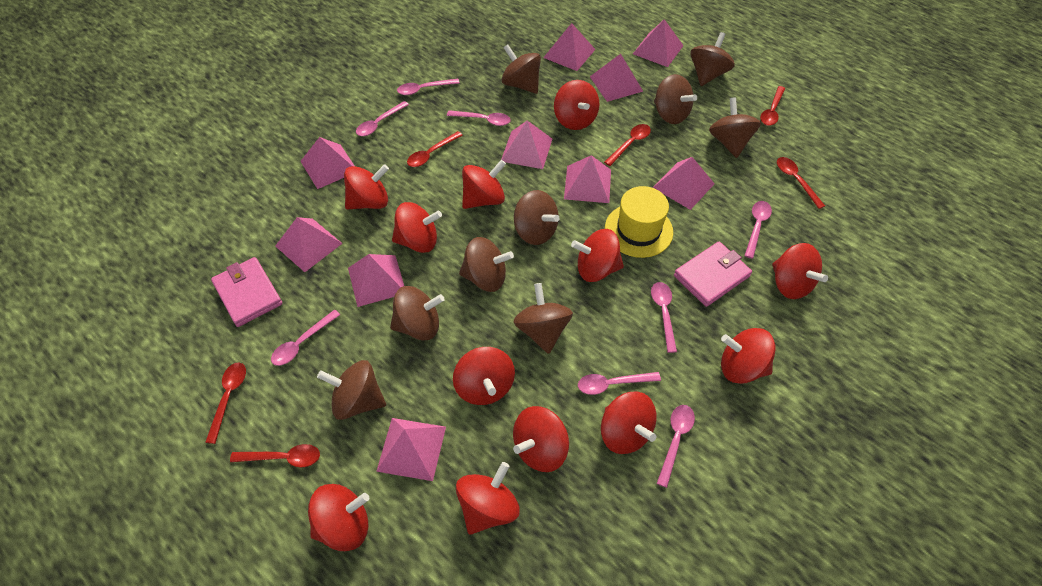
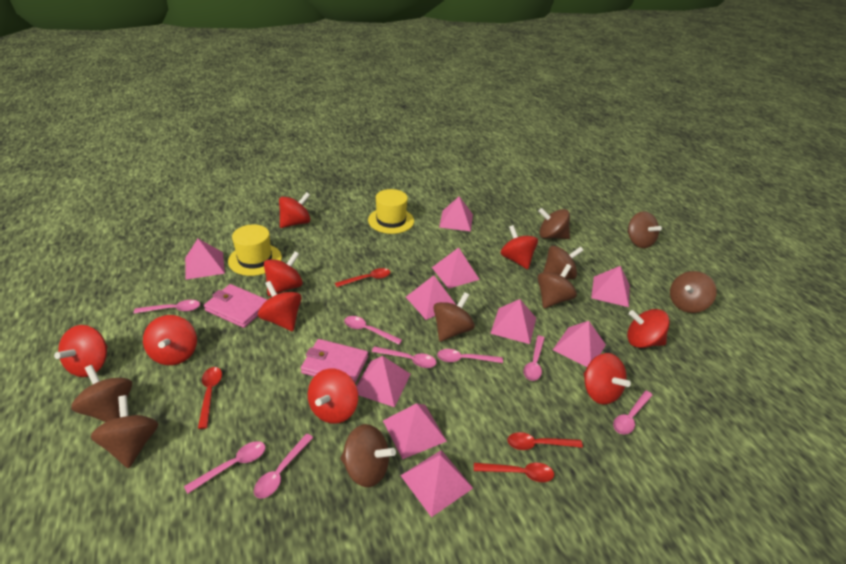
red spinning top: [308,484,369,551] [344,164,389,210] [392,202,442,253] [453,347,515,405] [456,462,520,535] [462,160,506,209] [513,406,569,472] [554,80,599,130] [571,229,624,282] [601,392,657,454] [721,328,775,384] [772,243,828,299] = 12 -> [54,325,108,377] [143,315,197,365] [258,281,302,331] [264,251,303,296] [279,192,310,228] [308,369,358,424] [501,225,538,269] [584,353,631,405] [627,309,670,348] = 9
red spoon: [205,363,246,444] [230,444,320,467] [407,131,463,167] [604,124,651,166] [760,86,785,126] [777,157,825,209] = 6 -> [198,367,222,429] [335,268,391,287] [474,463,554,482] [507,432,583,450] = 4
yellow hat: [605,186,673,258] = 1 -> [228,224,282,276] [368,189,414,234] = 2

